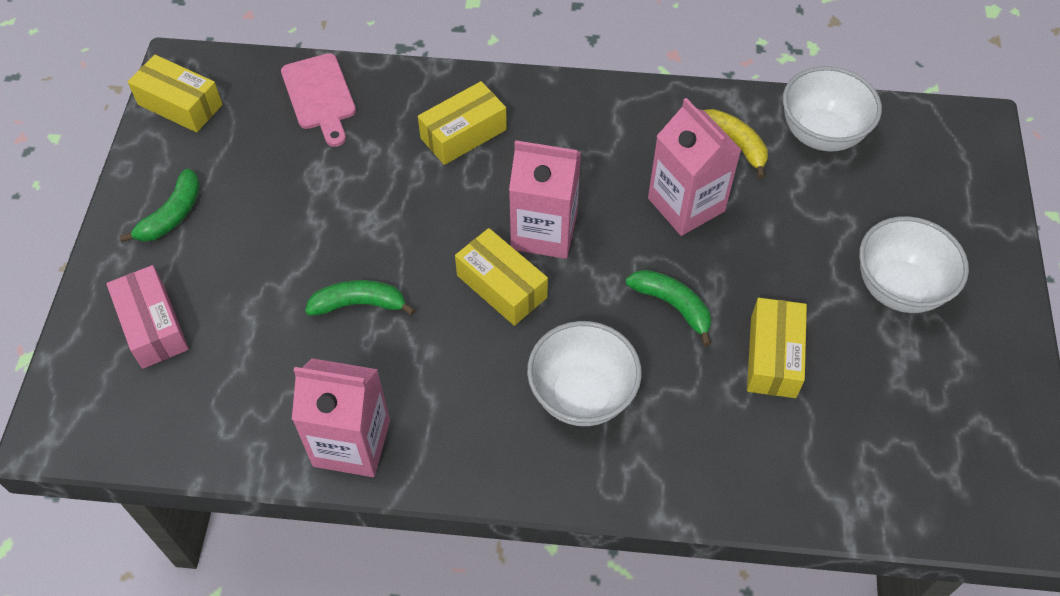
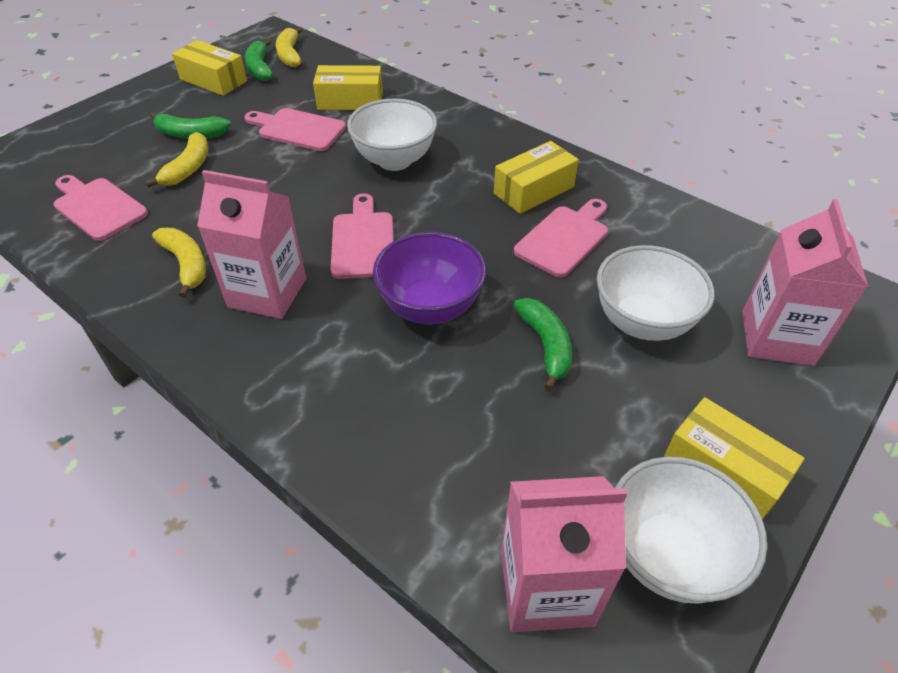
pink box: [106,265,189,369] = 1 -> none = 0
pink cutting board: [281,53,356,147] = 1 -> [53,175,148,241] [244,108,346,151] [331,193,393,279] [514,199,608,277] = 4
purple bowl: none = 0 -> [373,232,486,324] = 1
yellow banana: [703,109,768,178] = 1 -> [145,132,208,188] [152,228,206,298] [276,26,303,67] = 3

